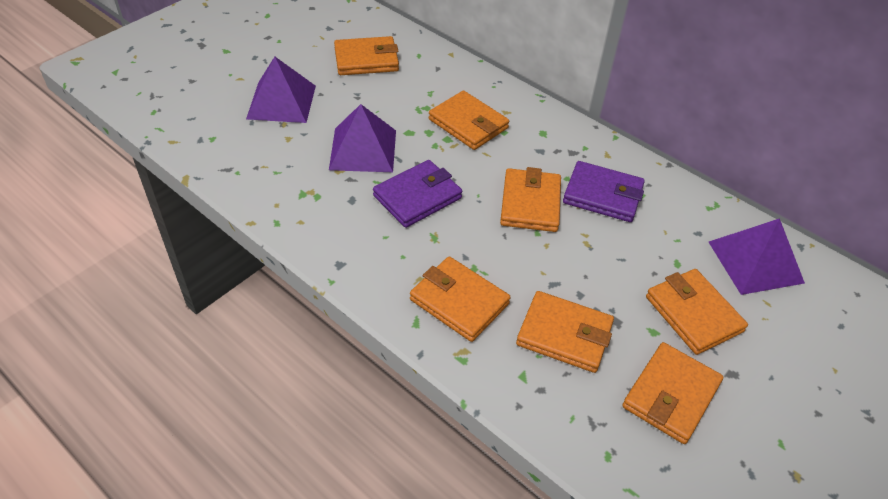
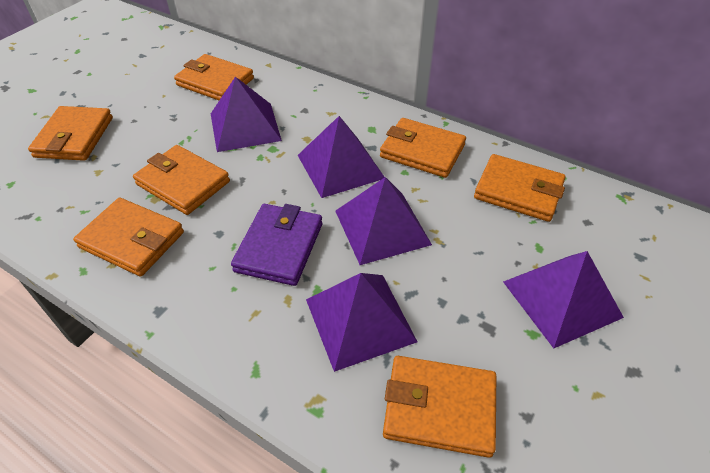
purple pyramid: [246,57,316,123] [329,104,396,172] [709,218,805,295] = 3 -> [211,77,282,152] [298,116,384,198] [306,273,417,372] [335,177,432,265] [503,251,624,348] = 5
purple wallet: [373,160,462,228] [563,161,645,222] = 2 -> [231,204,322,286] = 1

